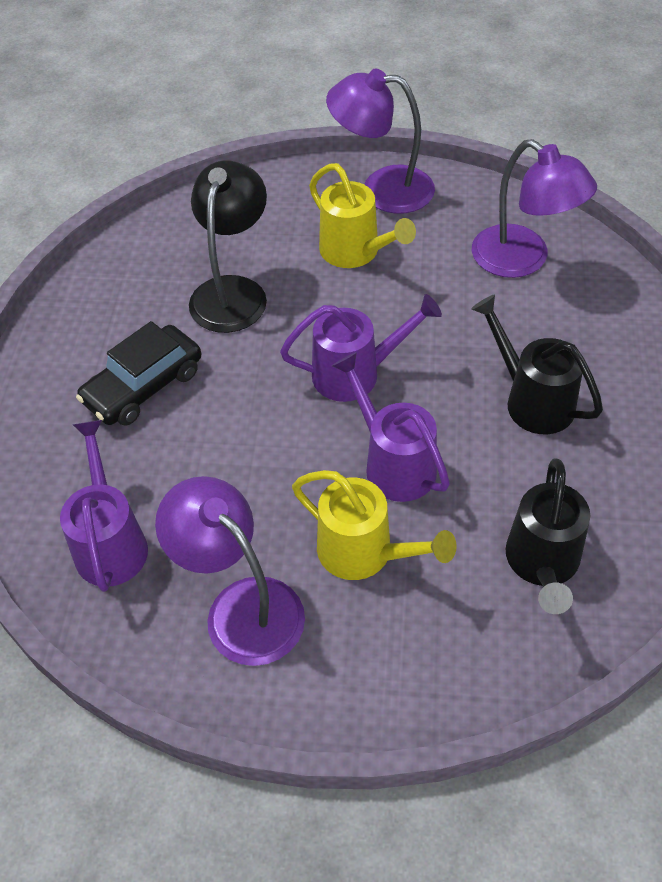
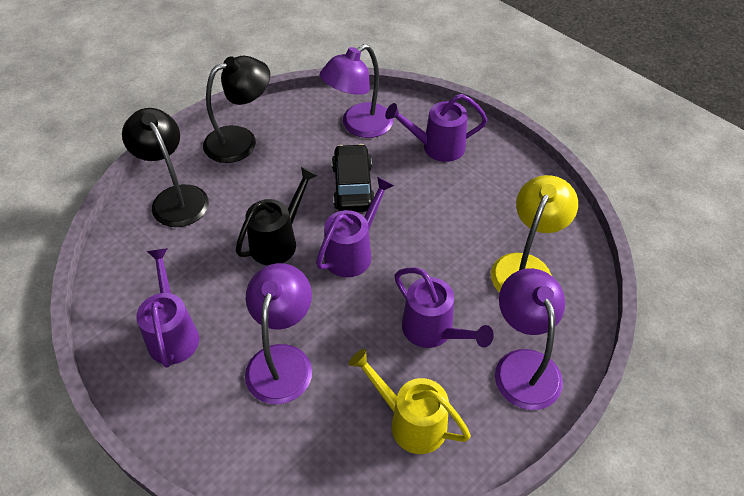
black lamp: [189,160,267,333] = 1 -> [122,108,209,227] [203,56,270,163] = 2
black watering can: [471,294,603,434] [506,458,590,614] = 2 -> [235,167,318,265] = 1
purple watering can: [60,420,148,592] [280,294,442,402] [332,352,450,502] = 3 -> [136,248,199,368] [316,177,394,277] [385,94,487,162] [394,268,494,348] = 4
yellow lamp: none = 0 -> [491,175,578,293] = 1
yellow watering can: [292,470,457,580] [309,163,416,268] = 2 -> [348,349,471,454] = 1

